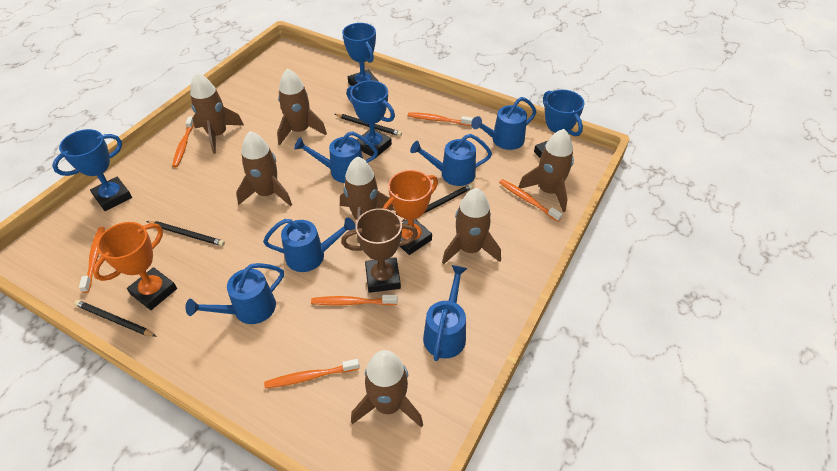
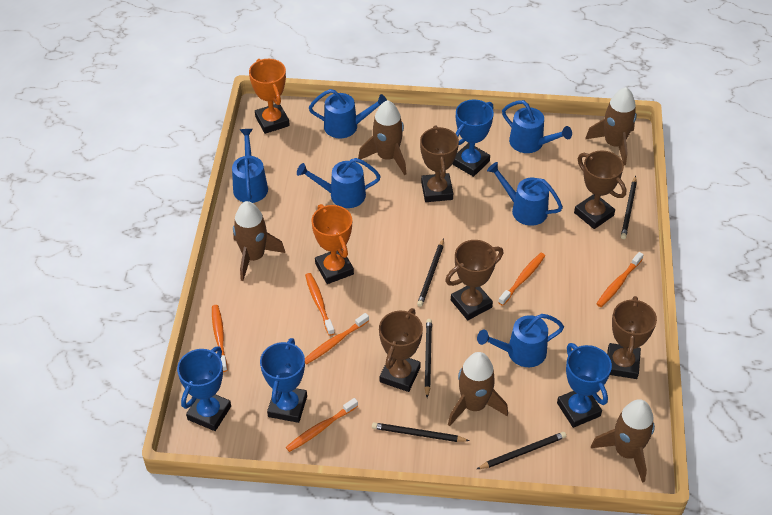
black pencil: [74,300,157,337] [147,221,225,246] [335,114,402,136] [402,184,473,222] = 4 -> [372,422,470,442] [417,238,444,307] [424,319,432,398] [477,432,566,469] [621,176,637,239] = 5
brown rocket: [190,72,244,154] [236,131,292,206] [277,68,327,145] [340,156,394,243] [351,350,423,428] [442,188,501,264] [519,129,574,212] = 7 -> [233,201,285,281] [358,100,406,175] [448,352,508,426] [585,87,637,165] [591,399,655,483] = 5
brown trophy: [341,208,418,293] = 1 -> [379,308,423,392] [420,125,459,202] [445,240,503,320] [574,150,626,229] [607,296,657,379] = 5

